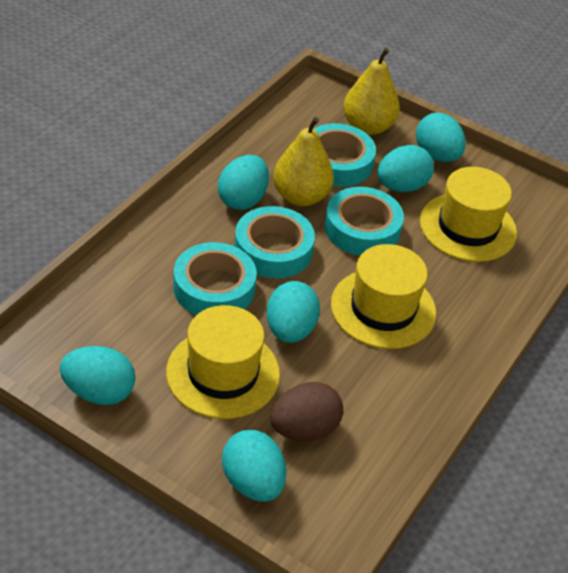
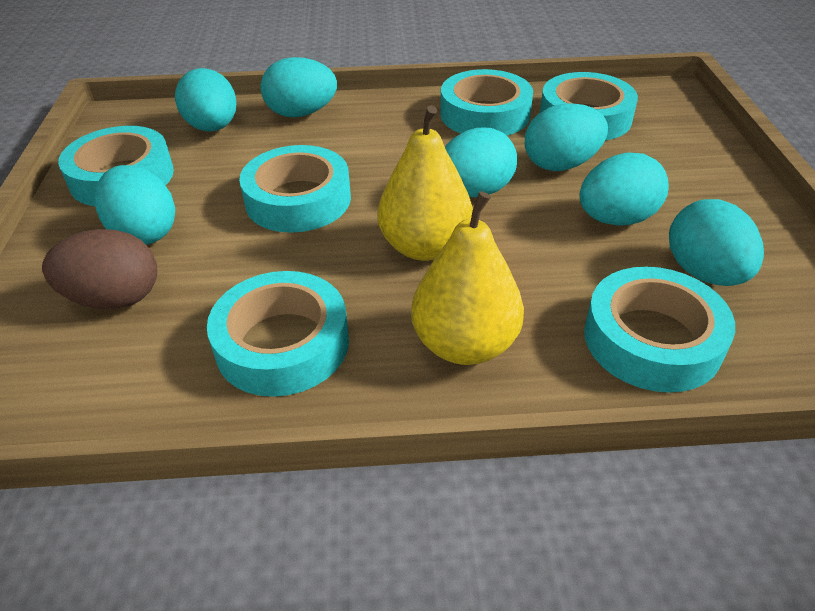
turquoise egg: [60,346,136,405] [218,155,269,210] [222,430,286,502] [267,281,320,343] [377,145,434,192] [416,113,466,162] = 6 -> [95,165,175,245] [175,68,236,131] [260,57,337,117] [445,128,517,198] [525,103,608,171] [579,152,669,226] [669,199,764,286] = 7
turquoise tape: [173,242,257,315] [234,206,315,278] [313,123,376,187] [324,187,404,256] = 4 -> [58,126,174,206] [207,271,349,397] [239,145,351,233] [440,69,533,135] [540,72,638,141] [584,267,735,393] = 6
yellow hat: [166,305,280,419] [331,244,436,349] [420,167,517,262] = 3 -> none = 0

